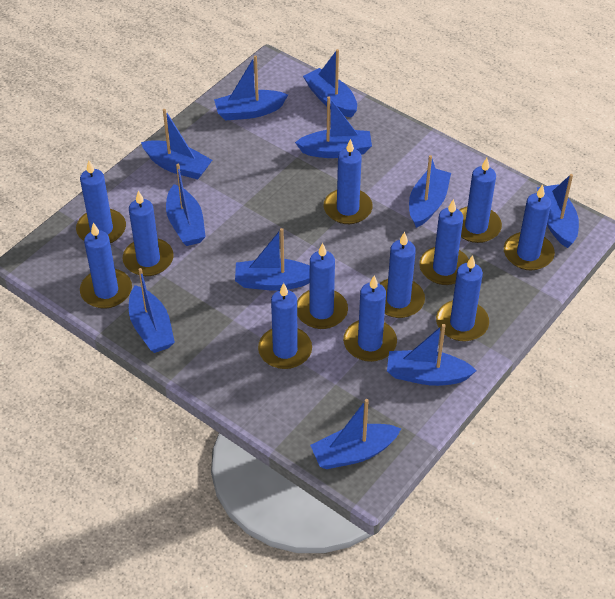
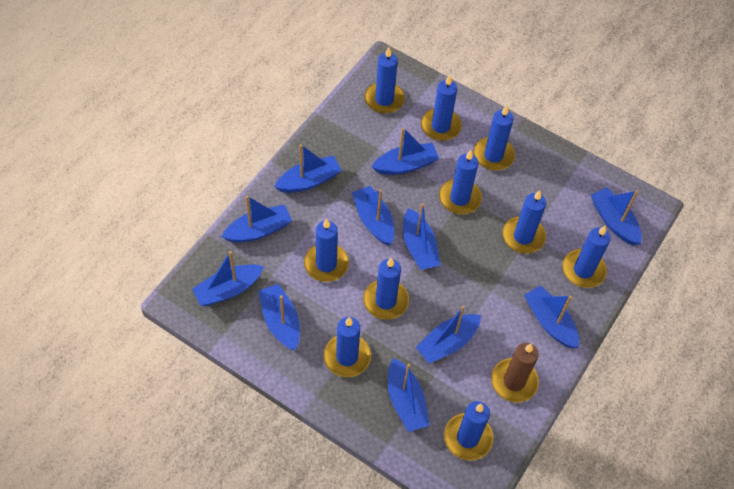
blue candle: [76,160,126,243] [80,223,132,309] [123,191,174,276] [258,283,312,369] [297,243,348,329] [324,139,373,224] [343,276,397,362] [379,232,425,318] [419,199,469,285] [436,255,489,341] [460,158,502,243] [504,185,555,270] = 12 -> [304,219,349,282] [324,317,371,377] [363,258,409,320] [364,47,405,114] [421,75,462,141] [439,150,482,214] [444,401,493,460] [473,105,515,171] [502,190,546,254] [562,226,611,288] = 10
brown candle: none = 0 -> [491,343,539,402] = 1

